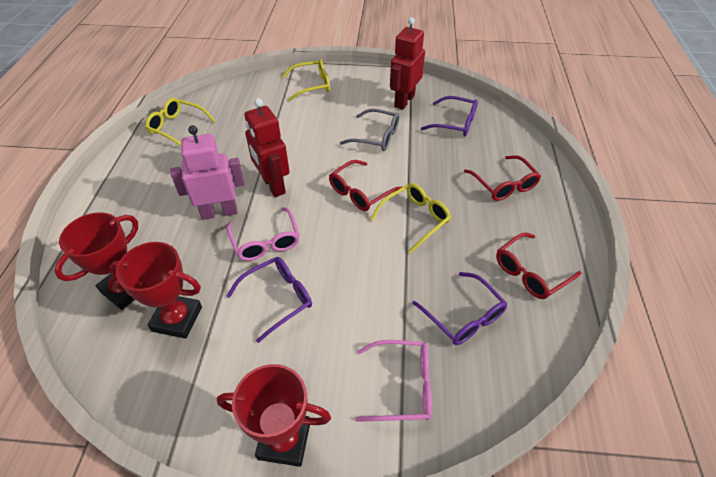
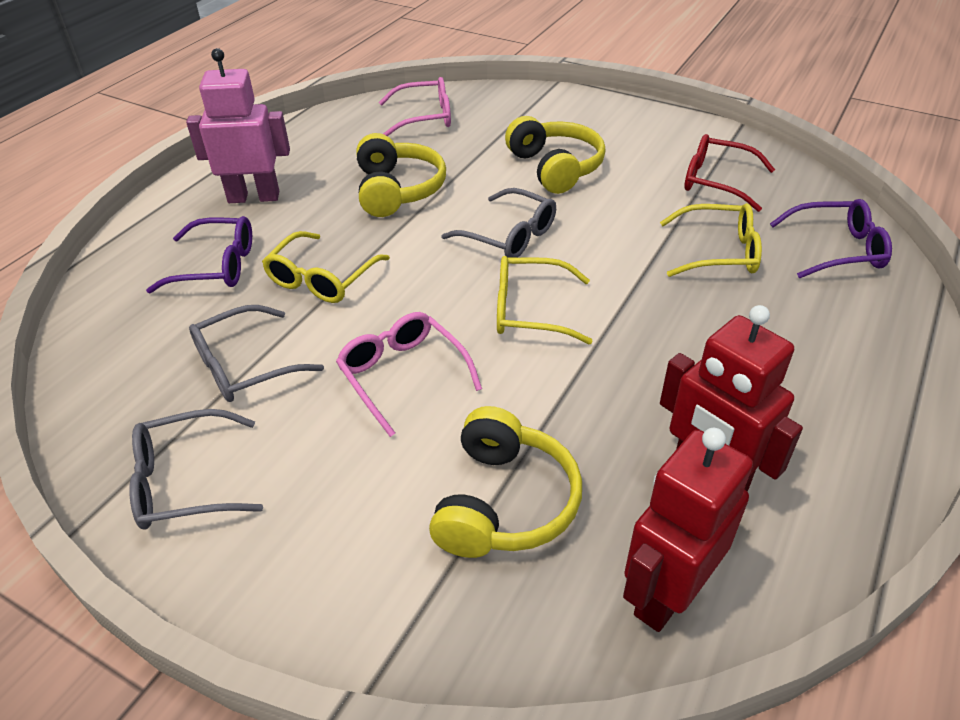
grey glasses: [340,109,400,151] = 1 -> [129,409,263,530] [189,305,324,402] [441,188,556,258] = 3
purple glasses: [227,257,312,343] [412,272,508,345] [421,96,478,136] = 3 -> [146,216,252,294] [770,199,892,279] = 2
red glasses: [329,160,402,211] [464,155,541,201] [496,233,582,299] = 3 -> [684,134,775,212] = 1
red trophy: [54,212,138,310] [109,242,202,339] [217,364,331,467] = 3 -> none = 0
yellow headphones: none = 0 -> [356,133,446,217] [429,406,582,558] [505,116,606,194] = 3

